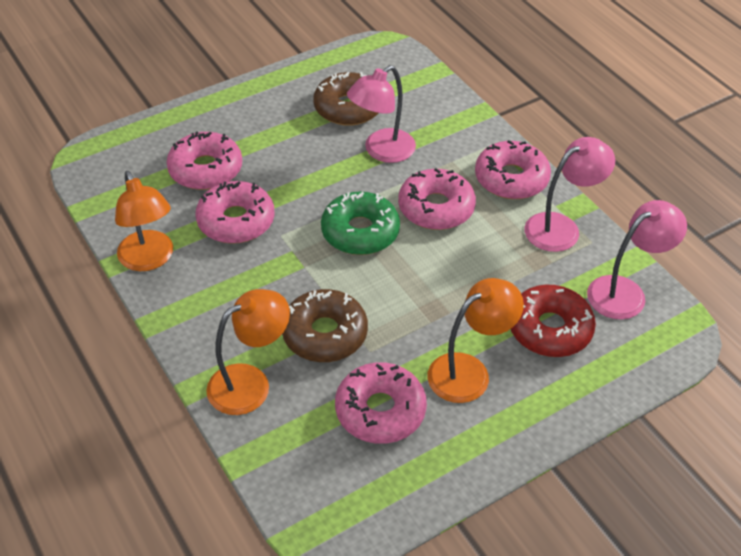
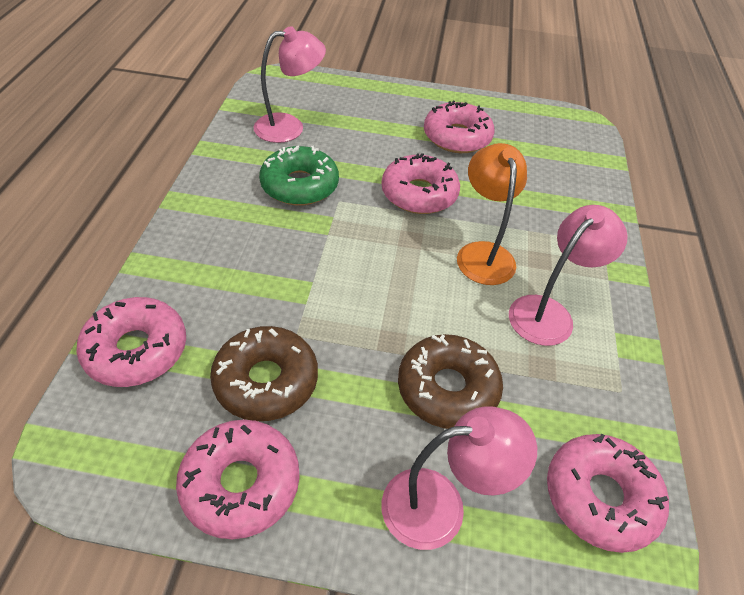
orange lamp: [115,171,173,271] [206,289,290,415] [427,278,524,403] = 3 -> [457,143,527,285] = 1
red donut: [511,285,596,357] = 1 -> none = 0

